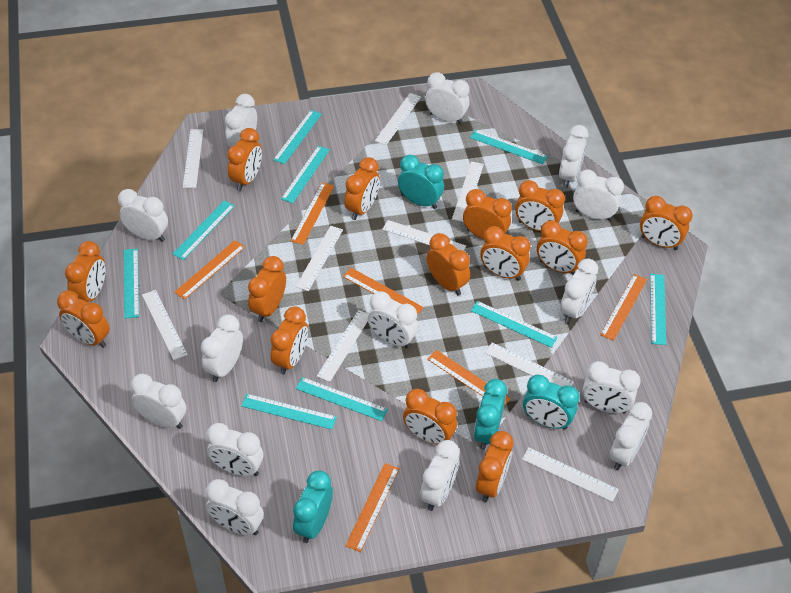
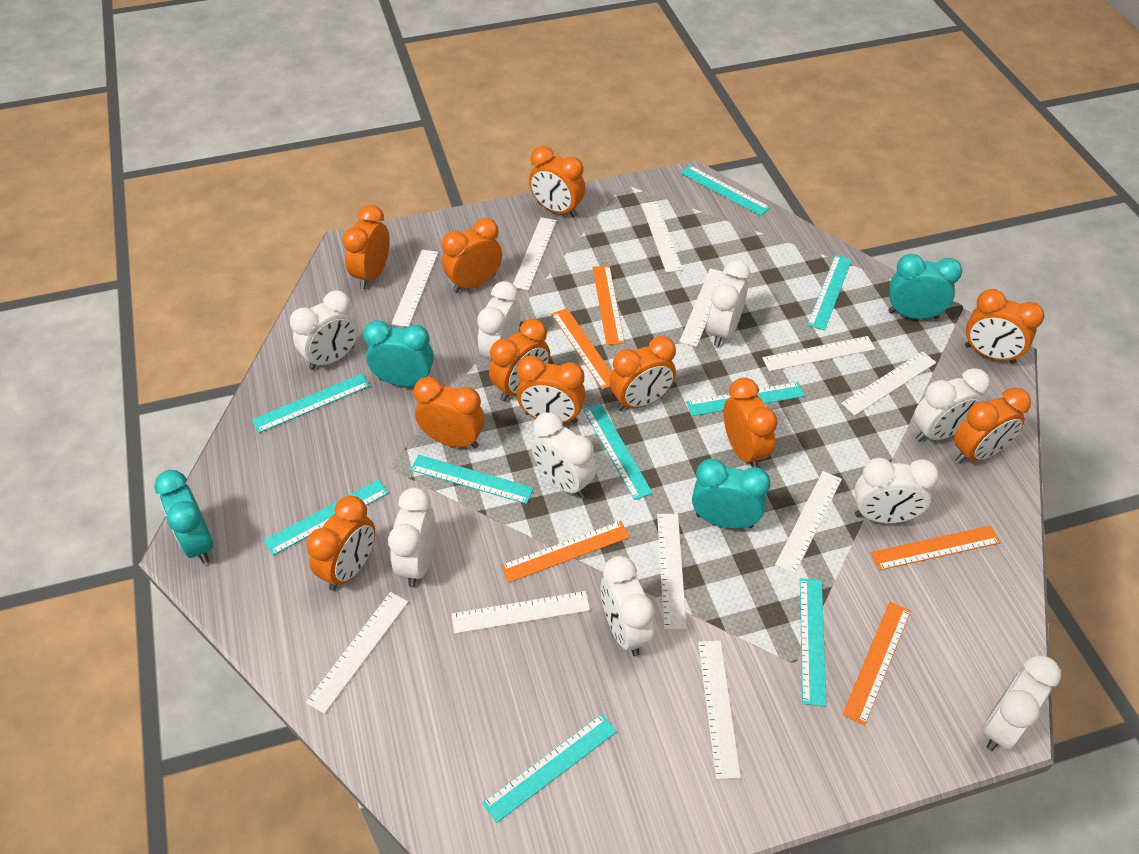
orange clock: [57,290,110,348] [65,241,106,302] [227,128,262,191] [248,256,286,322] [271,306,308,375] [344,157,380,220] [403,389,457,445] [427,233,470,295] [463,189,512,239] [476,431,513,502] [480,226,531,281] [515,180,565,231] [537,220,588,275] [640,196,693,250] = 14 -> [306,496,375,591] [342,205,390,289] [414,377,485,448] [442,218,502,293] [489,319,550,401] [517,355,585,424] [529,146,585,218] [610,336,676,411] [723,377,778,468] [954,387,1031,464] [965,289,1044,364] = 11
orange ruler: [174,240,245,300] [291,183,334,245] [343,268,424,315] [345,463,399,552] [427,350,511,406] [600,274,647,341] = 6 -> [501,521,630,583] [551,308,612,390] [593,265,625,345] [842,602,911,725] [871,525,1001,570] = 5
white clock: [118,189,168,242] [131,374,187,429] [201,314,243,382] [206,479,264,535] [207,423,263,476] [225,94,257,147] [368,291,418,349] [420,440,459,511] [425,72,470,124] [559,125,588,188] [560,259,598,323] [573,169,624,221] [582,361,641,413] [610,402,652,470] = 14 -> [290,290,358,370] [388,487,435,587] [477,281,520,361] [531,413,596,498] [601,556,655,656] [707,260,750,347] [855,458,939,523] [914,368,990,442] [983,655,1061,751] = 9
white ruler: [142,290,188,360] [183,129,203,188] [296,226,343,291] [317,310,368,382] [375,93,421,145] [382,220,466,251] [452,161,484,222] [485,343,574,387] [522,447,619,502] = 9 -> [306,592,408,714] [391,250,438,327] [451,591,590,634] [513,217,557,290] [641,201,683,273] [657,514,687,630] [679,268,727,347] [698,641,741,779] [762,336,875,371] [775,471,842,574] [841,351,936,415] = 11

